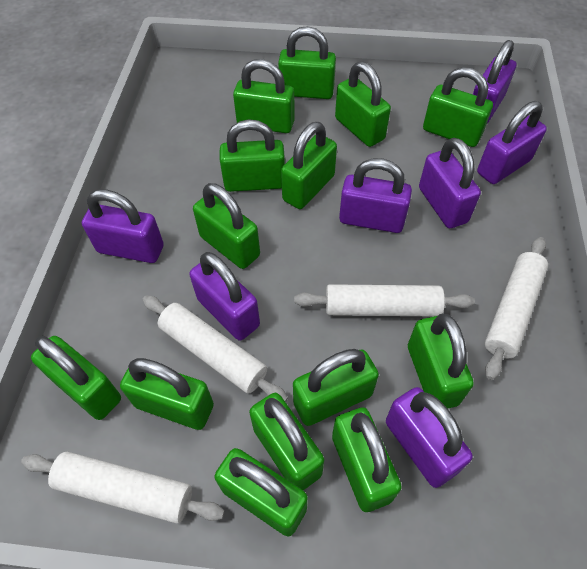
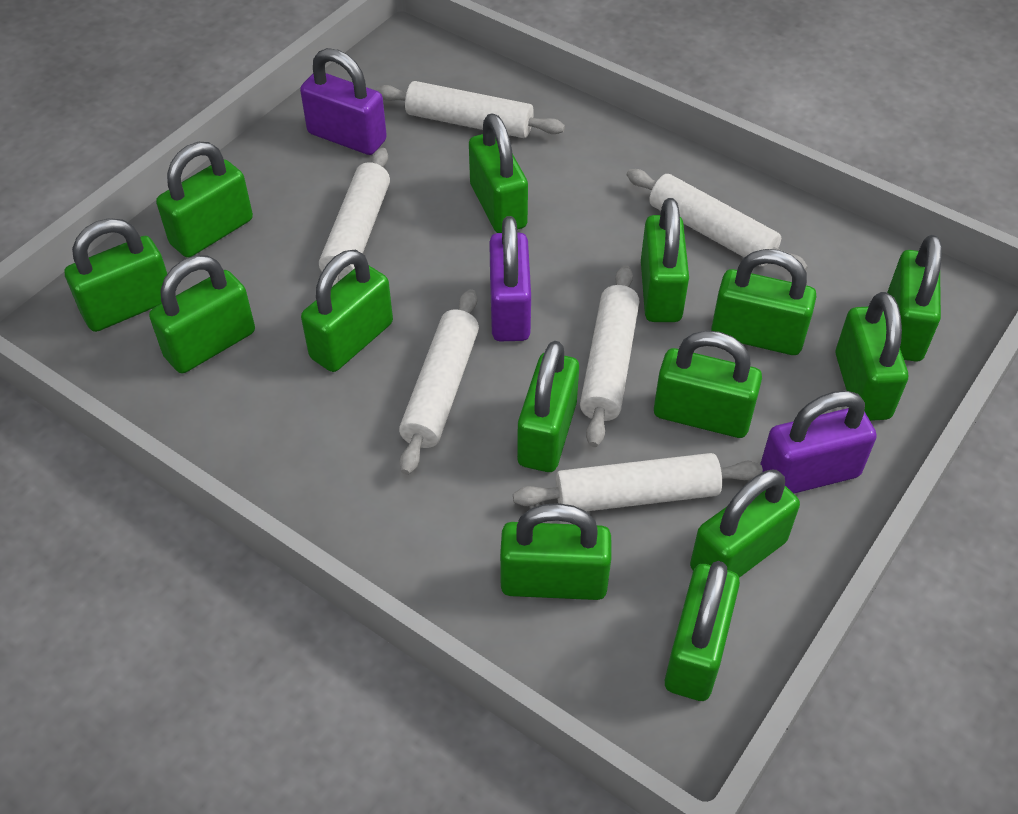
purple padlock: [82,189,164,263] [189,252,260,341] [339,158,412,233] [386,387,473,488] [419,138,481,229] [473,40,517,124] [477,101,547,184] = 7 -> [300,48,387,155] [489,216,531,341] [760,390,877,493] = 3
white rolling pin: [21,452,225,524] [143,295,288,402] [294,284,475,317] [485,237,548,380] = 4 -> [319,148,390,286] [376,81,565,138] [399,289,479,475] [513,453,763,512] [580,265,639,447] [627,169,808,271] = 6

